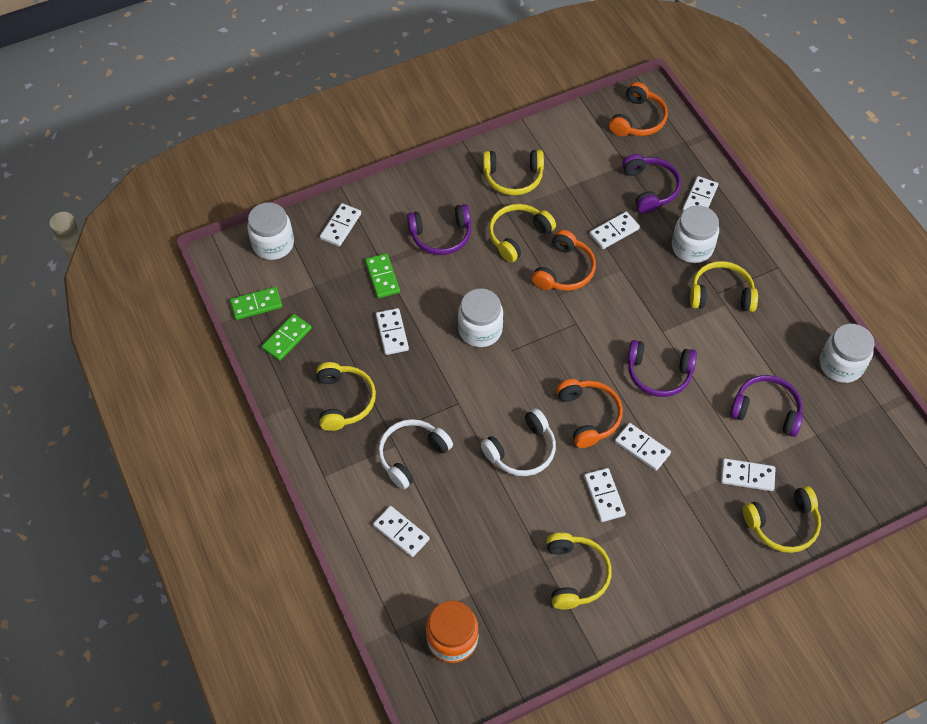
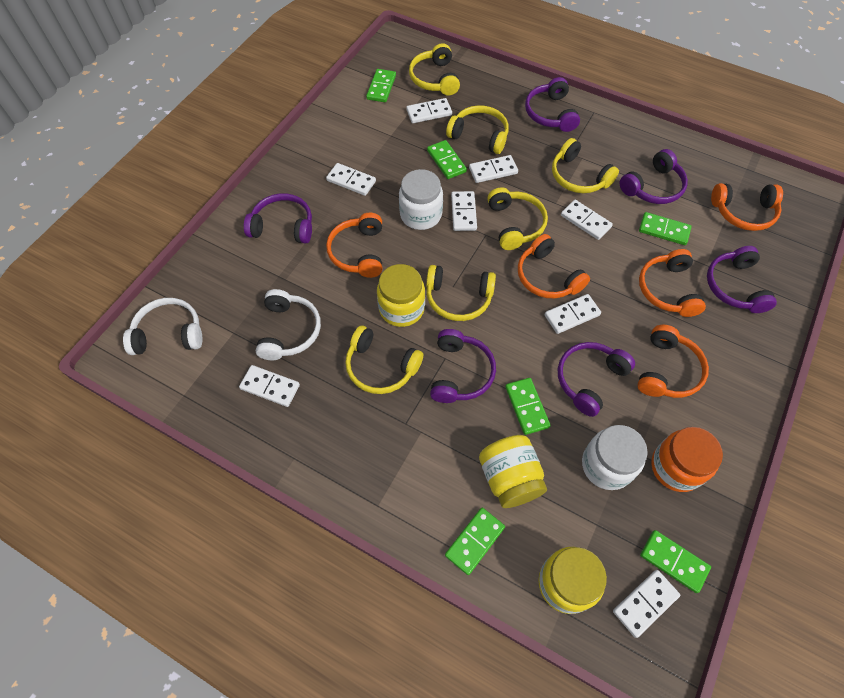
green domino: [230,287,282,320] [262,314,312,361] [365,253,400,298] = 3 -> [366,69,396,102] [427,140,467,179] [445,508,505,575] [505,378,551,435] [639,212,692,245] [640,530,711,593] = 6
orange headphones: [532,230,596,291] [556,379,623,448] [609,82,668,136] = 3 -> [326,213,382,278] [518,234,590,298] [637,325,709,398] [639,249,706,317] [711,183,783,231] = 5
purple headphones: [407,204,471,255] [622,154,681,214] [627,340,697,397] [730,375,803,437] = 4 -> [244,193,312,244] [430,329,496,403] [525,77,580,132] [558,342,635,417] [620,149,688,204] [707,246,777,313] = 6
white jar: [247,202,294,260] [458,289,503,347] [672,206,719,263] [820,324,875,383] = 4 -> [399,169,443,230] [582,425,648,490] = 2
yellow jar: none = 0 -> [377,264,425,327] [479,435,547,508] [538,547,607,614] = 3

